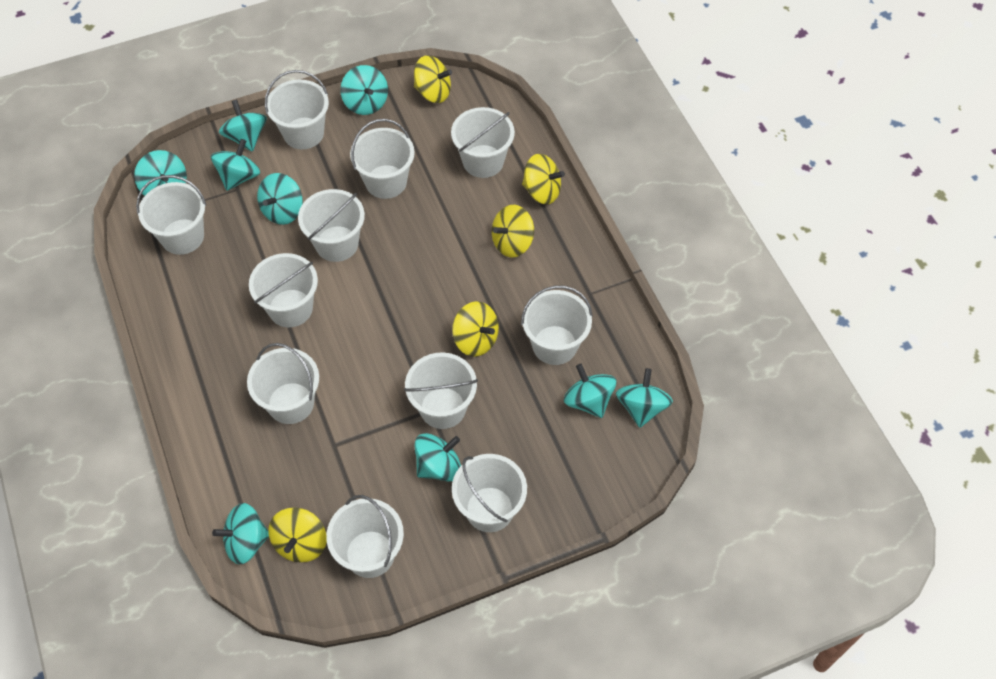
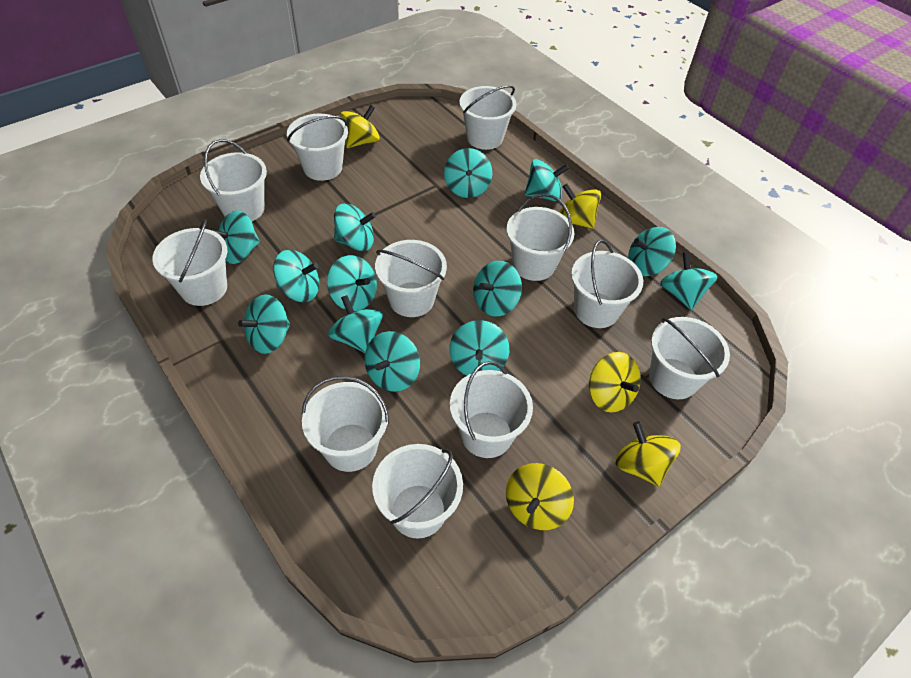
turquoise spinning top: [134,150,187,196] [211,139,260,191] [212,503,269,565] [219,99,267,152] [257,173,303,225] [340,65,388,115] [414,433,461,482] [564,364,616,418] [616,368,673,428] = 9 -> [212,211,260,264] [238,294,290,354] [273,250,319,302] [327,255,377,311] [328,295,383,353] [334,203,376,251] [365,331,420,392] [444,148,492,198] [449,320,509,376] [473,261,522,317] [525,159,569,202] [628,227,676,276] [660,252,718,310] = 13

